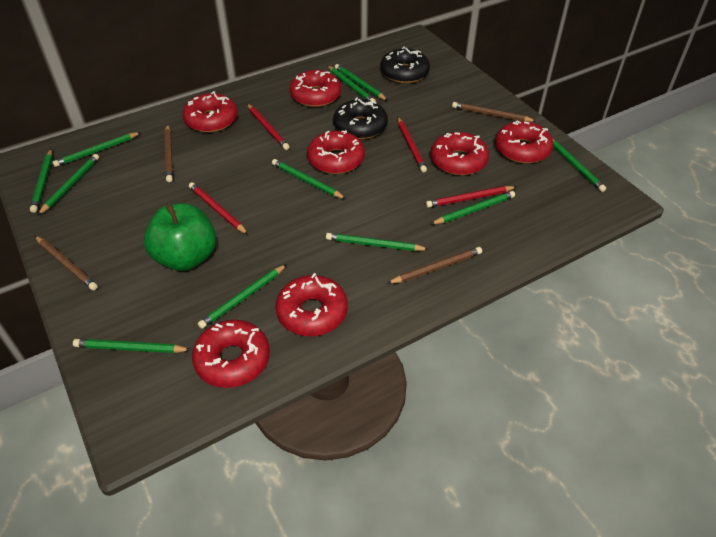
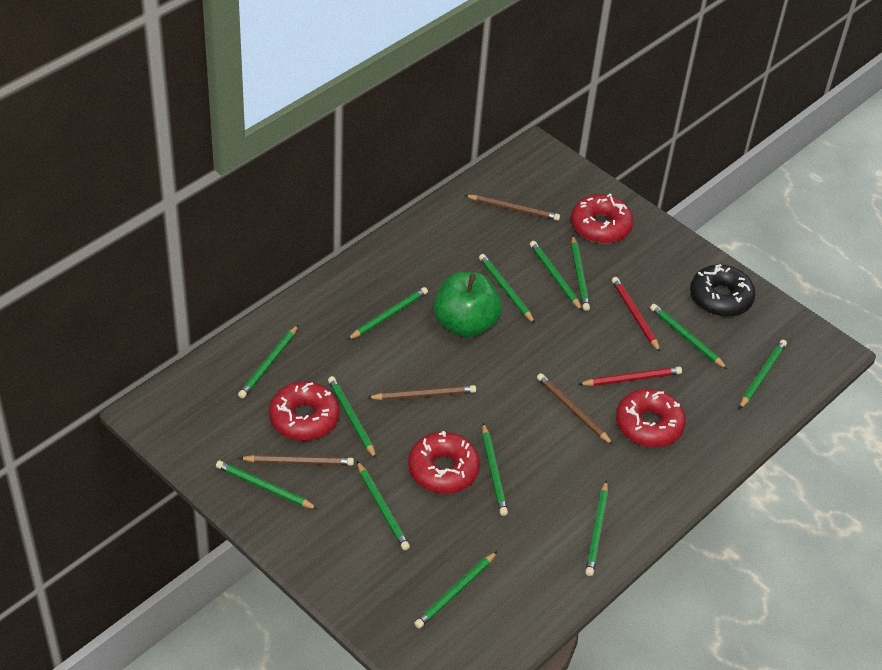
black donut: [333,97,388,139] [380,47,430,84] = 2 -> [690,264,755,317] = 1
green pencil: [30,149,52,213] [37,154,99,216] [53,132,141,167] [73,339,191,353] [198,264,287,329] [272,159,346,199] [326,233,429,251] [327,66,376,102] [335,64,388,101] [431,191,515,224] [553,139,606,192] = 11 -> [216,460,318,509] [238,325,298,399] [328,376,376,459] [347,287,428,340] [357,461,410,550] [414,551,498,629] [479,254,535,324] [482,423,508,516] [530,241,583,311] [571,235,590,311] [585,480,608,576] [650,304,728,369] [739,340,787,409] = 13
red donut: [182,91,238,133] [192,320,270,388] [275,273,348,336] [290,70,341,107] [307,130,365,174] [431,132,489,175] [495,120,553,163] = 7 -> [269,381,340,441] [408,431,480,494] [571,193,634,244] [616,388,686,447] = 4
red pencil: [189,182,248,235] [247,104,289,150] [397,117,427,173] [426,186,516,208] = 4 -> [579,367,682,386] [612,277,661,352] = 2

